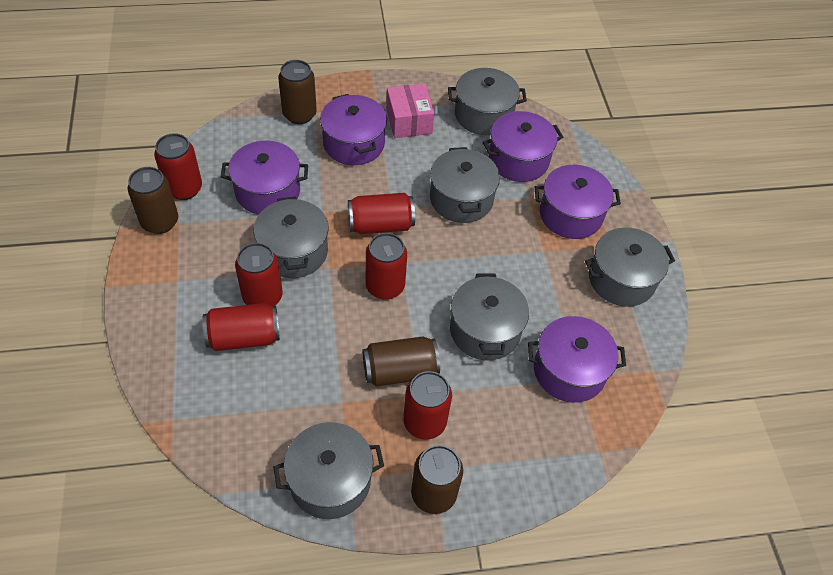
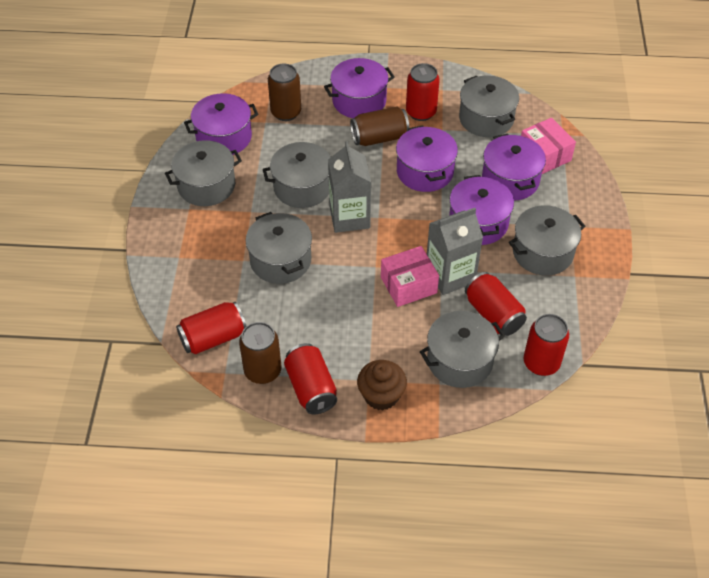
brown can: [127,167,178,234] [278,60,317,124] [363,336,440,386] [411,445,463,514] = 4 -> [239,322,281,384] [268,63,301,121] [350,107,409,146] = 3
brown cupcake: none = 0 -> [357,360,407,410] = 1
grey carton: none = 0 -> [328,141,371,233] [427,208,483,295] = 2
pink box: [386,84,435,138] = 1 -> [381,246,439,307] [521,118,576,174] = 2
red can: [154,133,202,200] [202,303,280,351] [235,243,283,306] [348,193,415,234] [366,233,407,300] [403,371,452,440] = 6 -> [176,302,246,354] [284,343,337,414] [406,63,440,121] [465,272,527,336] [524,314,569,376] = 5

